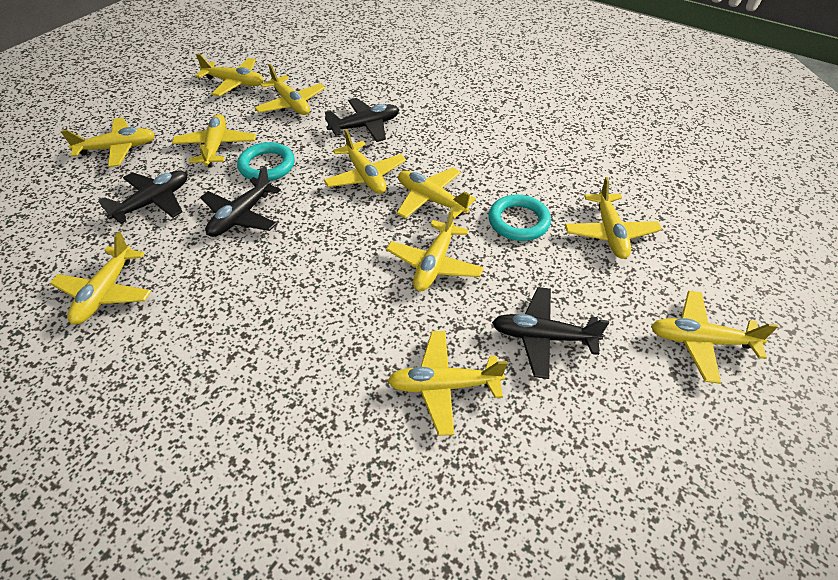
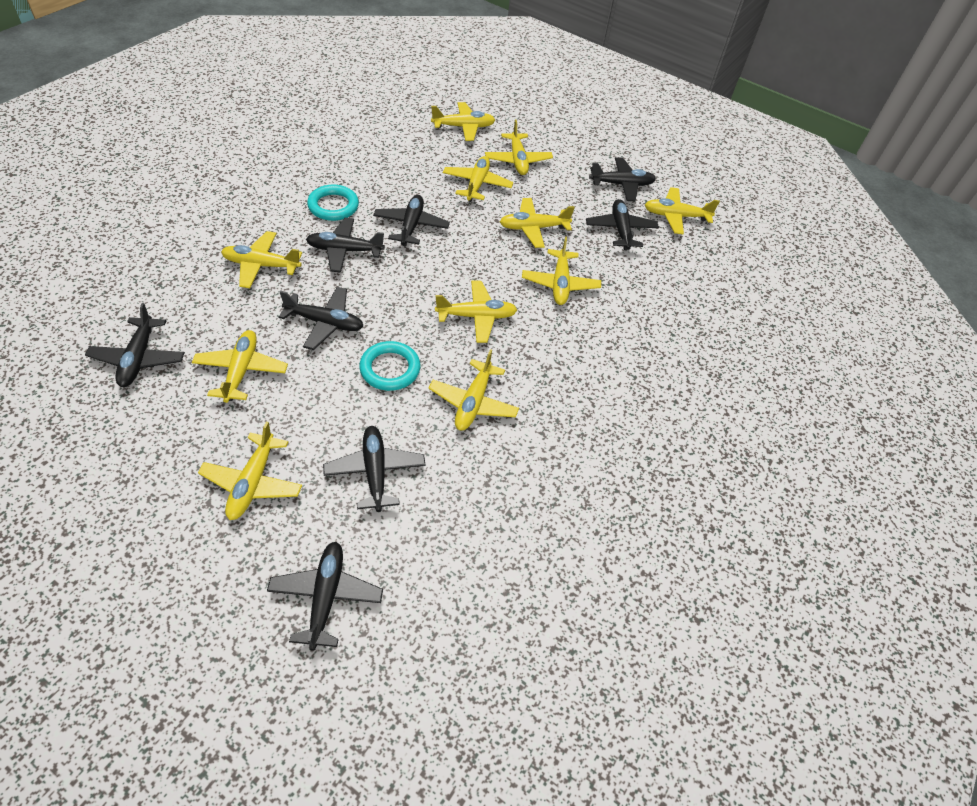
black plane: [98,170,187,224] [200,166,281,237] [325,98,399,142] [492,287,609,379] = 4 -> [85,303,185,387] [267,542,383,651] [278,287,363,350] [306,218,385,272] [323,426,426,512] [373,195,450,246] [586,199,659,250] [589,157,656,201] = 8

